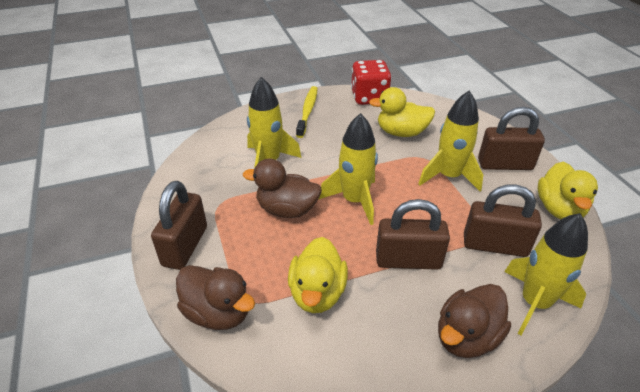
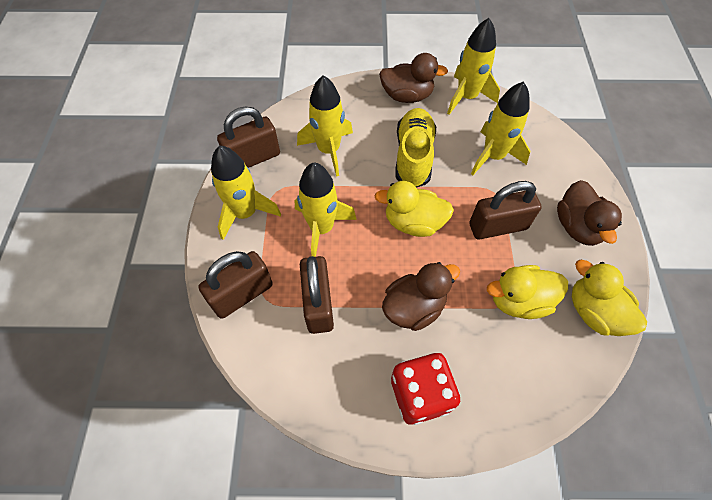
yellow rocket: [247,77,301,169] [319,113,378,225] [418,91,483,191] [504,213,588,336] = 4 -> [211,145,281,240] [295,163,357,257] [297,75,353,176] [447,18,500,115] [471,82,530,175] = 5
yellow shoe: none = 0 -> [395,108,436,188] = 1
yellow toothbrush: [296,86,318,138] = 1 -> none = 0

